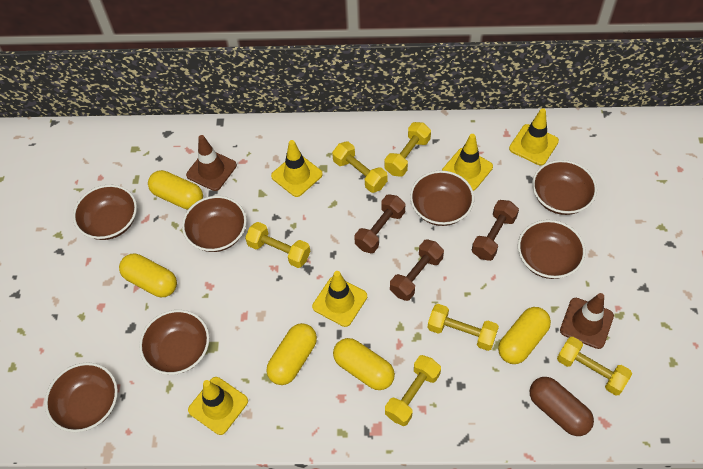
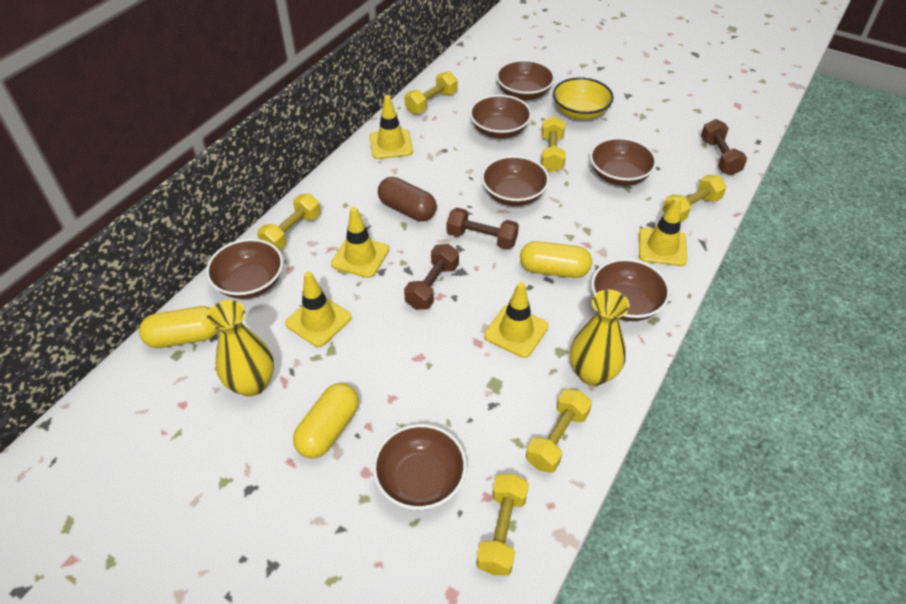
brown traffic cone: [186,135,237,191] [560,293,614,349] = 2 -> none = 0
yellow bowl: none = 0 -> [553,77,614,120] = 1
yellow capsule: [119,254,177,297] [148,170,203,210] [266,323,317,385] [333,338,395,390] [498,307,551,364] = 5 -> [139,306,219,348] [293,383,359,458] [520,241,592,278] = 3
yellow vase: none = 0 -> [207,300,274,397] [570,290,630,386] = 2

